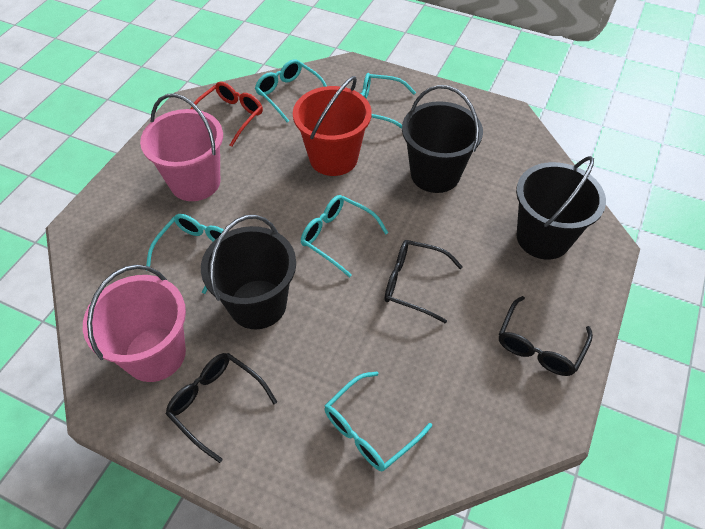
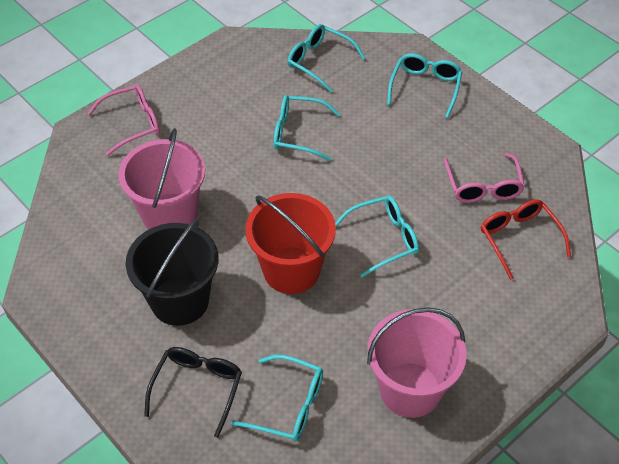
black bucket: [201,215,296,329] [402,85,483,193] [516,156,606,260] = 3 -> [126,219,219,326] = 1
black glasses: [166,353,277,463] [384,240,463,323] [499,296,593,376] = 3 -> [144,347,242,438] = 1
pink glasses: none = 0 -> [87,85,160,156] [444,153,525,203] = 2

